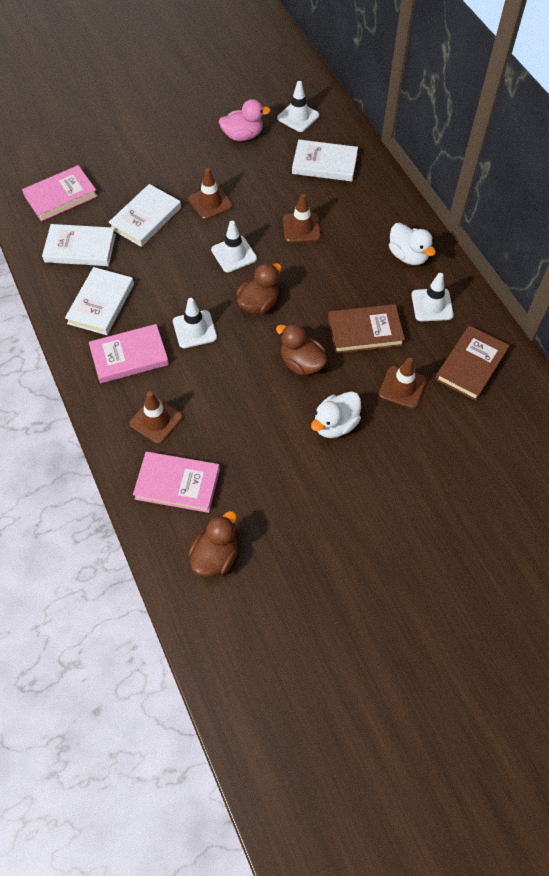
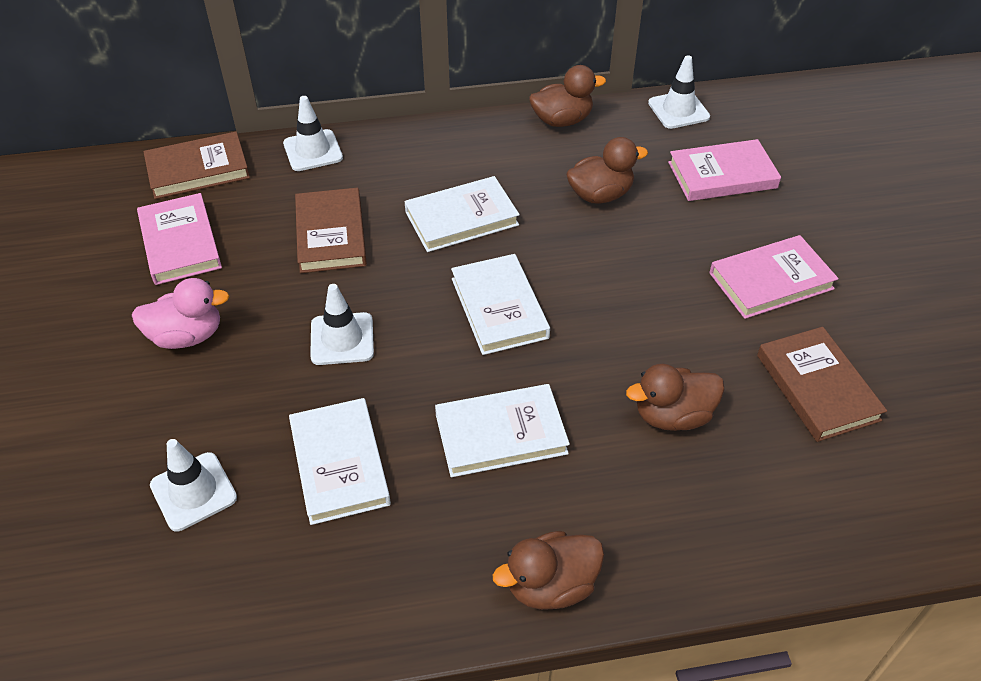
brown book: [328,304,405,353] [435,325,510,401] = 2 -> [144,132,250,199] [295,188,367,273] [757,327,887,442] = 3
brown duck: [188,511,238,577] [236,263,282,314] [276,323,327,375] = 3 -> [493,531,604,610] [529,65,606,127] [566,137,648,204] [626,364,724,431] = 4
brown traffic cone: [129,392,183,444] [188,168,233,220] [283,194,321,243] [379,357,427,409] = 4 -> none = 0
white duck: [311,391,361,438] [389,223,436,265] = 2 -> none = 0

